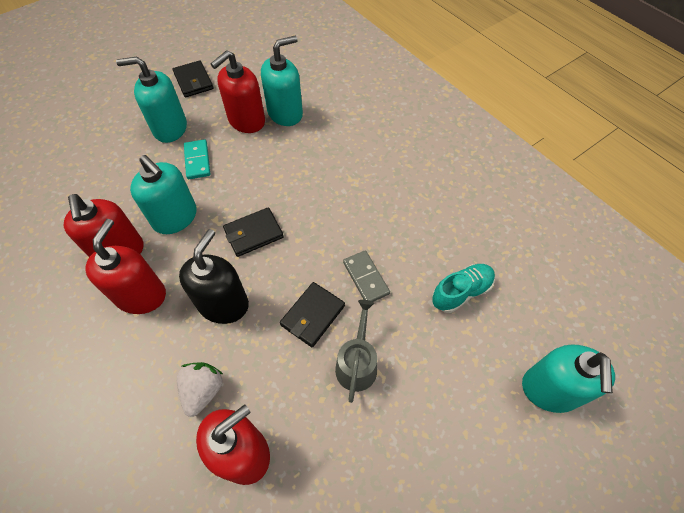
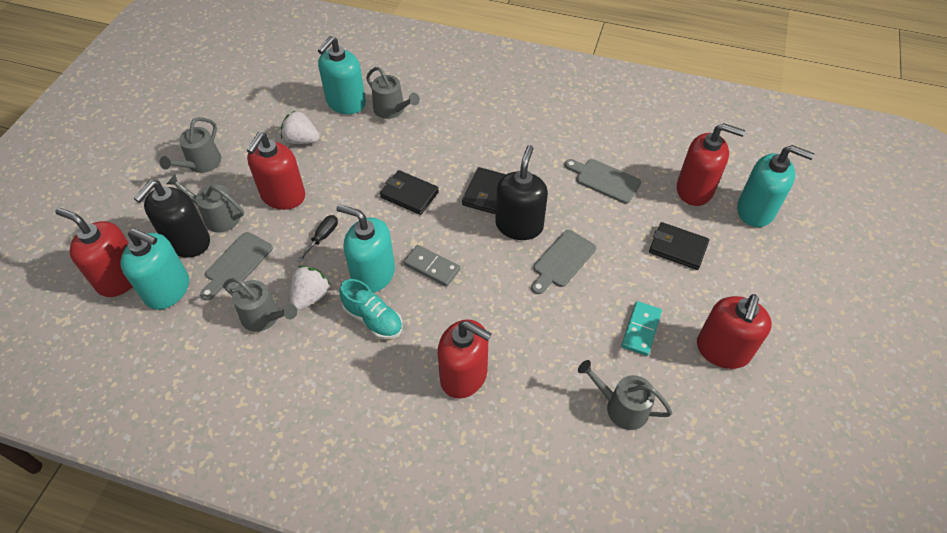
black screwdriver: none = 0 -> [297,215,338,262] = 1
black soap dispenser: [179,229,249,324] = 1 -> [134,180,210,258] [495,145,548,240] = 2
grey cutting board: none = 0 -> [200,232,273,301] [531,230,596,294] [565,159,641,204] = 3
grey watering can: [335,300,377,403] = 1 -> [159,117,221,173] [167,174,244,232] [223,278,297,332] [366,67,420,119] [578,360,672,430] = 5
red soap dispenser: [64,194,143,257] [85,219,166,314] [196,404,270,485] [211,50,265,133] = 4 -> [55,208,132,297] [246,132,305,210] [438,320,492,399] [677,123,745,206] [697,294,772,369] = 5
white strawberry: [177,362,223,417] = 1 -> [281,110,320,144] [290,266,331,311] = 2

